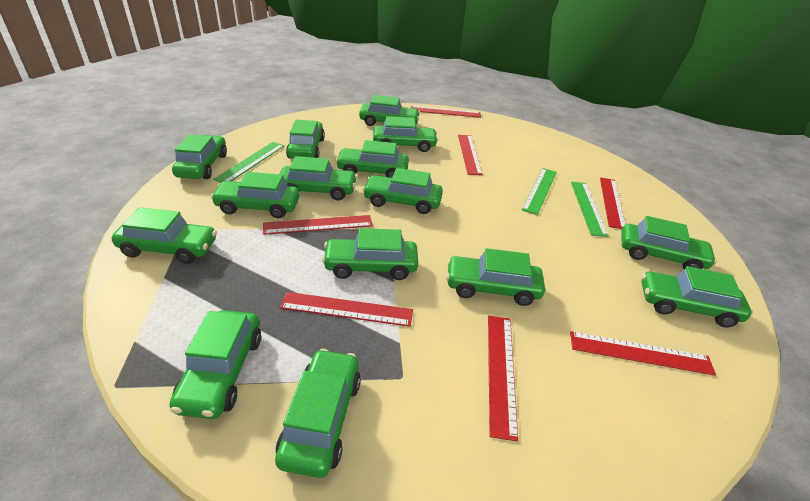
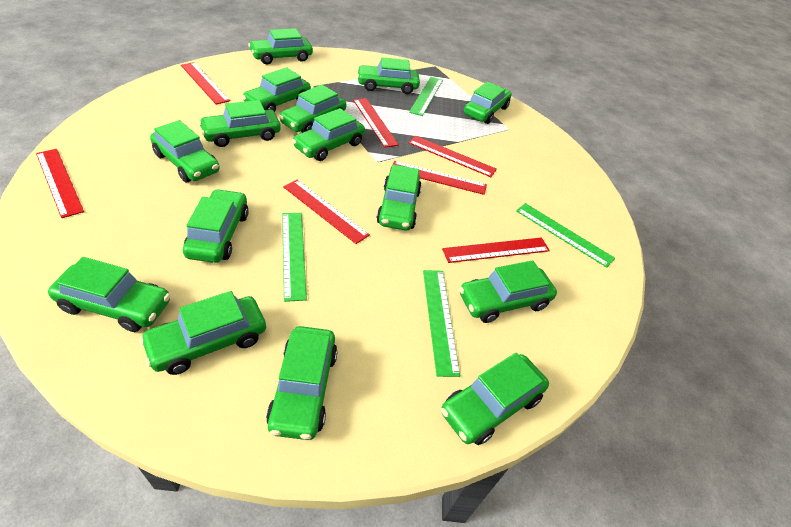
green ruler: [213,142,285,182] [521,168,557,215] [571,182,609,237] = 3 -> [282,213,307,302] [409,77,443,116] [423,270,460,377] [516,203,615,268] = 4

